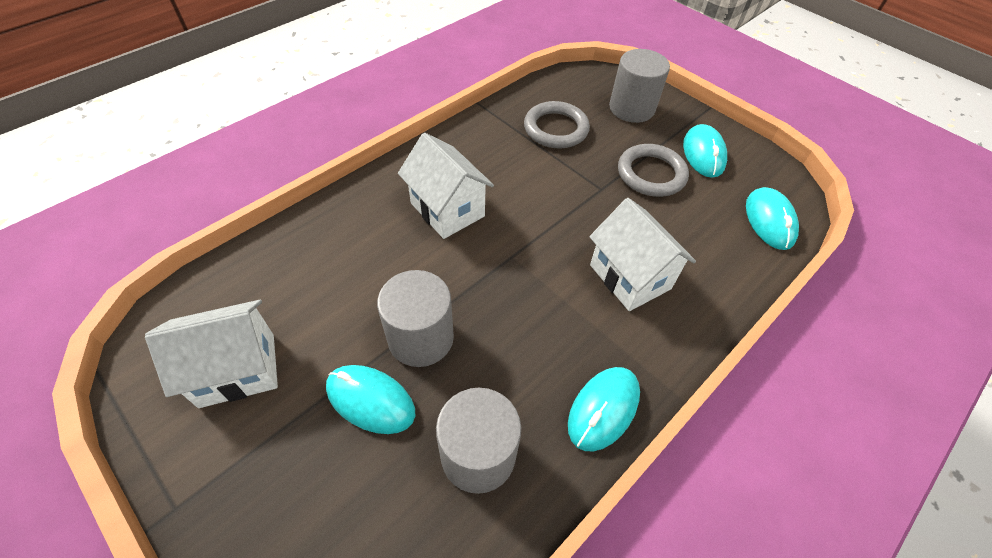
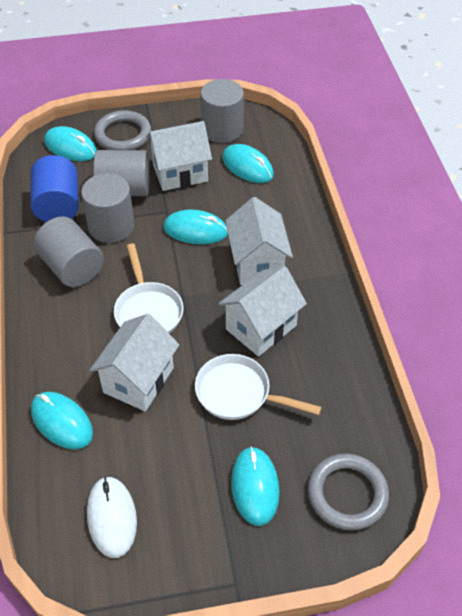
blue cylinder: none = 0 -> [31,155,79,222] = 1
grey cylinder: [377,270,454,367] [436,388,521,494] [609,49,670,123] = 3 -> [34,216,104,287] [81,173,135,243] [93,150,150,196] [200,79,244,143] = 4
turquoise mouse: [326,365,415,434] [568,367,640,452] [683,124,727,178] [746,187,799,250] = 4 -> [31,392,93,449] [44,126,97,161] [163,209,228,244] [222,144,274,183] [231,446,280,526] = 5
white house: [145,300,278,408] [398,133,494,239] [589,198,696,311] = 3 -> [90,314,179,411] [146,121,212,191] [218,266,307,357] [225,197,293,285] = 4
white mouse: none = 0 -> [87,476,137,558] = 1
white pan: none = 0 -> [114,243,183,334] [195,354,322,420] = 2

